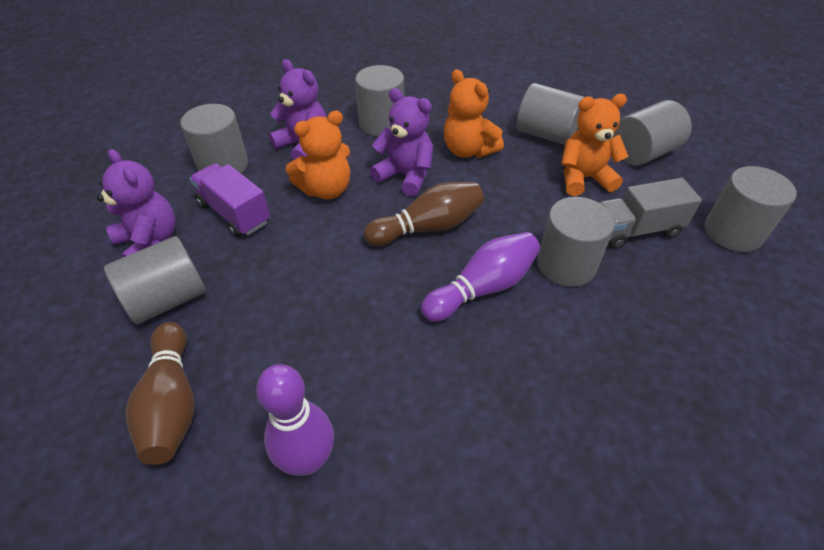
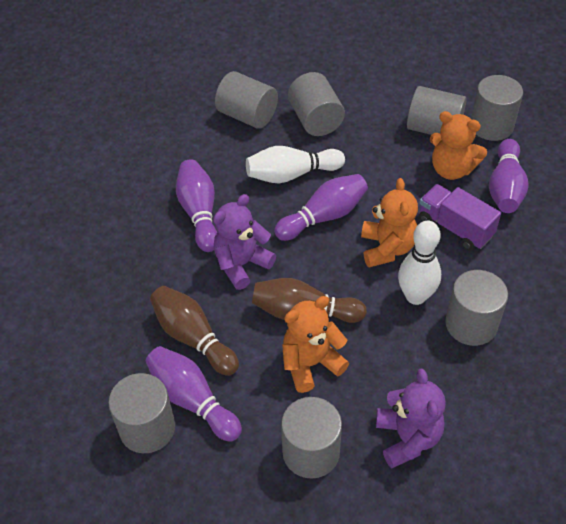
grey truck: [600,178,702,249] = 1 -> none = 0
purple bowling pin: [256,364,334,476] [421,232,541,322] = 2 -> [146,346,242,442] [176,159,217,252] [274,174,368,241] [489,139,529,213] = 4
purple teddy bear: [97,149,175,258] [269,59,327,160] [370,88,433,197] = 3 -> [213,194,276,290] [376,368,446,468] = 2
white bowling pin: none = 0 -> [246,146,345,183] [398,221,441,305] = 2

